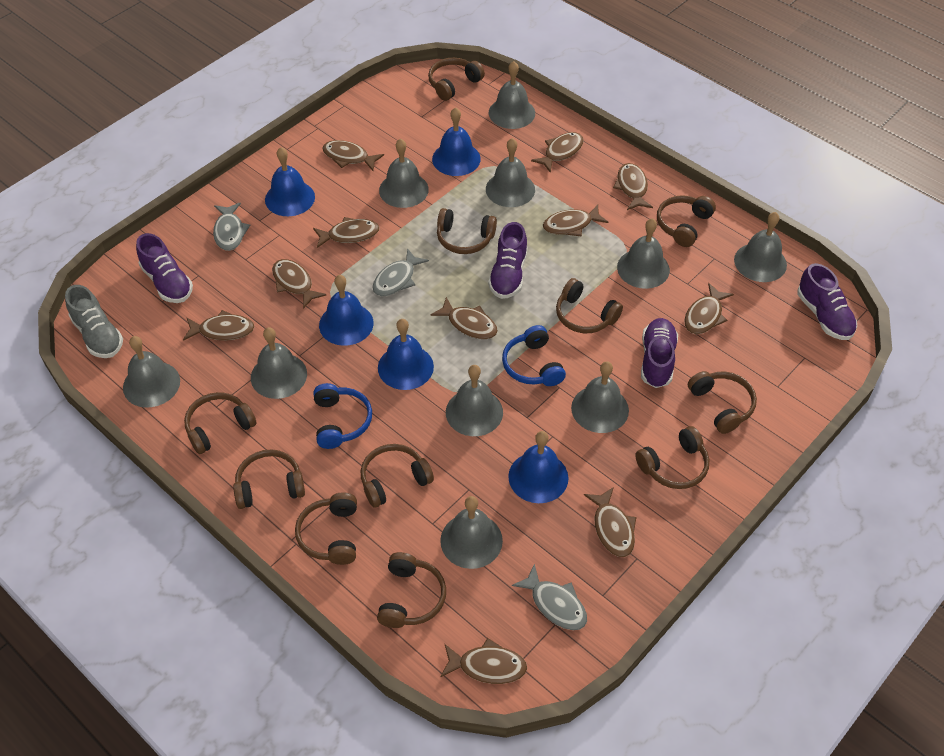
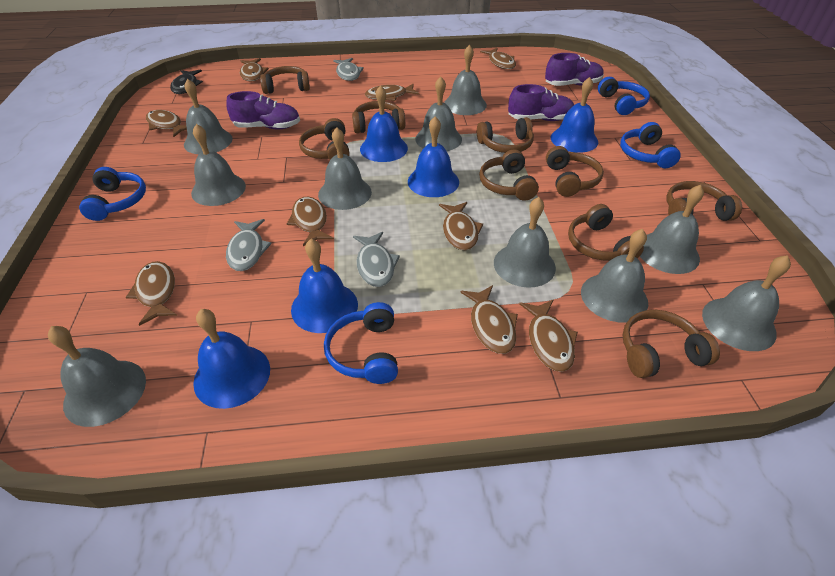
black fish: none = 0 -> [170,70,203,94] = 1
blue headphones: [313,383,372,449] [502,325,566,386] = 2 -> [79,167,146,221] [324,302,398,384] [598,77,650,115] [620,122,680,168] = 4
brown fish: [183,310,254,341] [272,259,327,309] [313,217,379,248] [322,140,384,171] [430,297,498,339] [440,638,527,684] [531,132,584,173] [543,205,608,237] [584,487,636,557] [613,163,653,210] [684,283,734,334] = 11 -> [126,261,177,326] [146,110,187,137] [240,58,269,81] [287,197,334,246] [365,84,420,101] [439,202,483,250] [460,285,518,354] [480,48,516,69] [519,300,578,372] = 9
brown headphones: [184,392,256,454] [233,449,305,509] [295,492,357,565] [361,444,434,508] [377,552,446,628] [428,58,485,101] [437,208,497,254] [556,278,623,333] [635,426,709,489] [657,195,716,247] [688,371,757,434] = 11 -> [260,66,310,94] [299,118,350,160] [352,101,405,133] [477,117,534,153] [479,149,539,201] [546,146,604,197] [568,204,644,261] [623,310,720,378] [666,181,742,221] = 9
grey shoe: [65,285,123,358] = 1 -> none = 0
purple shoe: [136,233,193,303] [488,222,528,299] [641,318,678,388] [797,263,857,340] = 4 -> [226,91,300,129] [508,84,574,121] [545,53,604,86] = 3

